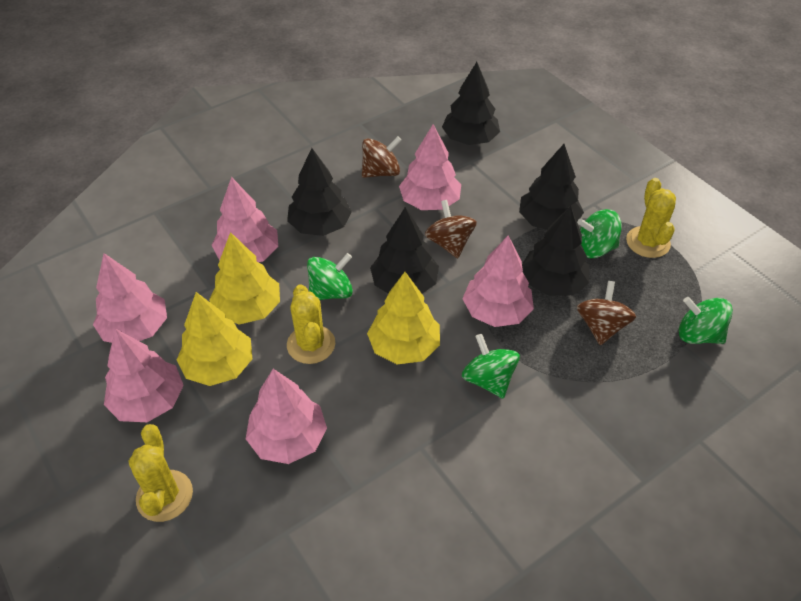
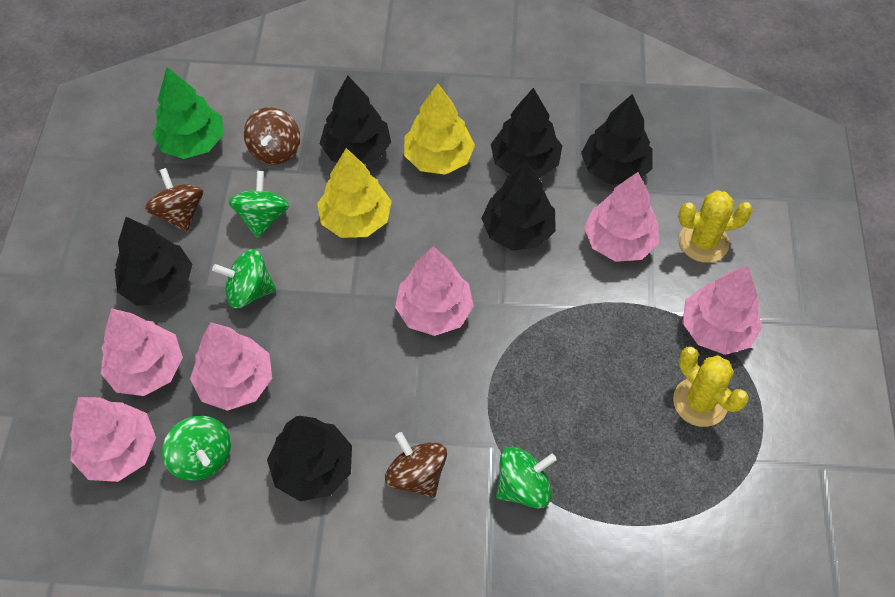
black tree: [287,148,352,236] [370,207,439,293] [442,62,500,145] [519,144,584,230] [522,206,589,296] = 5 -> [115,217,192,306] [267,416,352,501] [320,76,391,164] [481,160,556,251] [491,88,562,178] [581,94,653,185] = 6
green tree: none = 0 -> [152,67,224,159] = 1
yellow cactus: [128,424,193,522] [287,284,335,364] [626,178,676,258] = 3 -> [673,347,749,427] [678,190,753,263] = 2
yellow tree: [177,292,252,386] [209,232,280,325] [367,272,440,364] = 3 -> [317,148,392,238] [404,84,475,174] = 2

